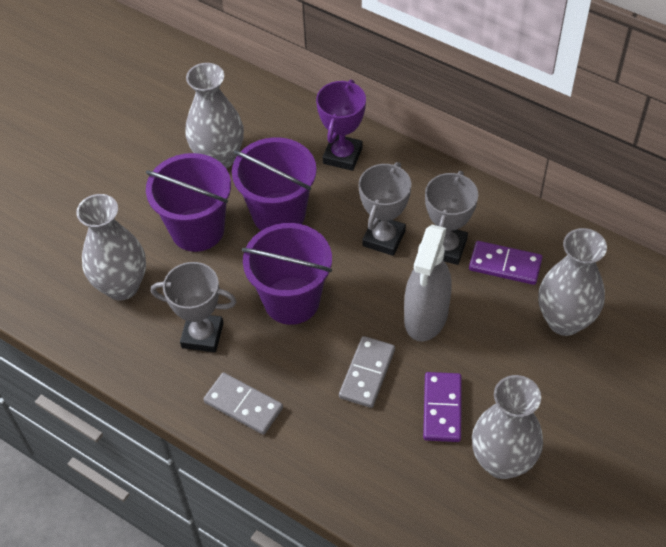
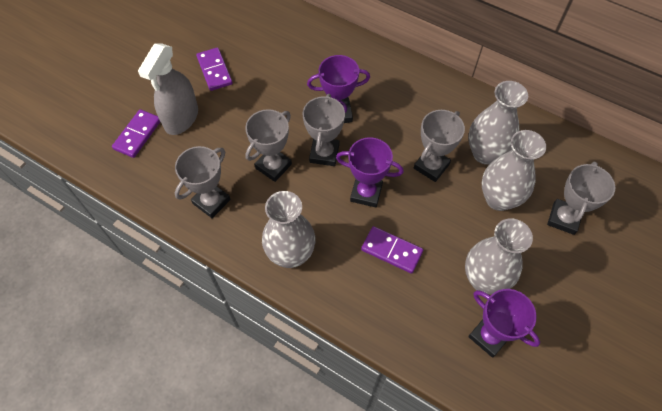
grey domino: [203,372,283,435] [339,336,395,408] = 2 -> none = 0
grey trophy: [151,262,237,352] [359,162,411,256] [425,171,478,265] = 3 -> [175,146,231,218] [245,109,292,182] [302,94,345,166] [414,110,465,182] [547,161,615,235] = 5
purple bucket: [146,153,231,252] [232,137,317,231] [242,223,332,325] = 3 -> none = 0
purple domino: [423,372,462,442] [469,241,543,285] = 2 -> [112,109,160,158] [196,47,233,91] [361,226,423,274] = 3
purple trophy: [316,80,366,171] = 1 -> [307,55,370,123] [336,137,404,208] [468,289,540,358] = 3

